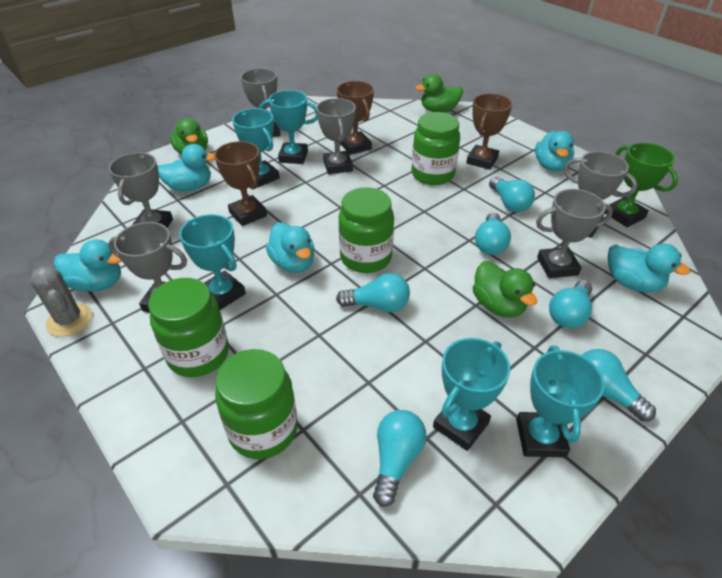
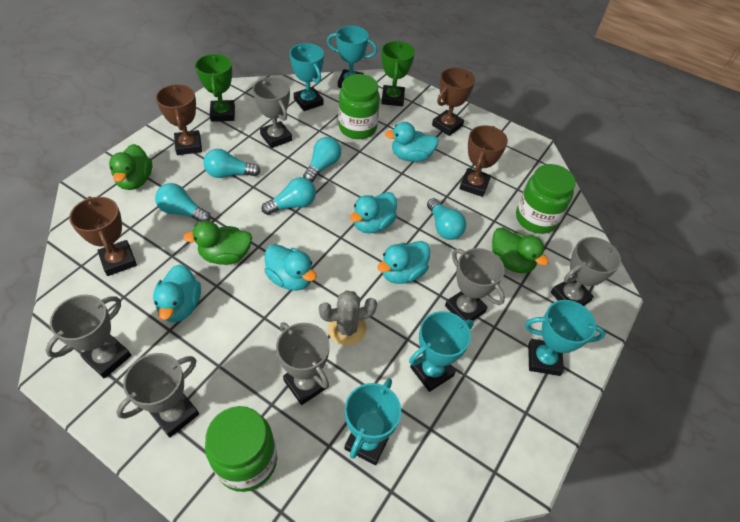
brown trophy: [214,141,267,226] [337,81,374,155] [466,93,513,170] = 3 -> [69,196,137,276] [156,84,202,155] [432,68,475,136] [459,125,508,197] = 4
green jar: [148,278,229,377] [215,349,298,459] [339,187,394,273] [411,112,460,185] = 4 -> [205,406,277,492] [338,74,380,139] [516,164,576,234] = 3
green trophy: [604,143,678,227] = 1 -> [195,54,235,122] [381,41,415,106] = 2
turquoise light bulb: [336,273,410,312] [373,410,427,507] [475,213,511,255] [489,176,535,212] [549,280,592,328] [581,349,656,421] = 6 -> [155,183,211,222] [203,149,261,178] [262,177,316,215] [303,137,341,182] [427,198,466,240] = 5

